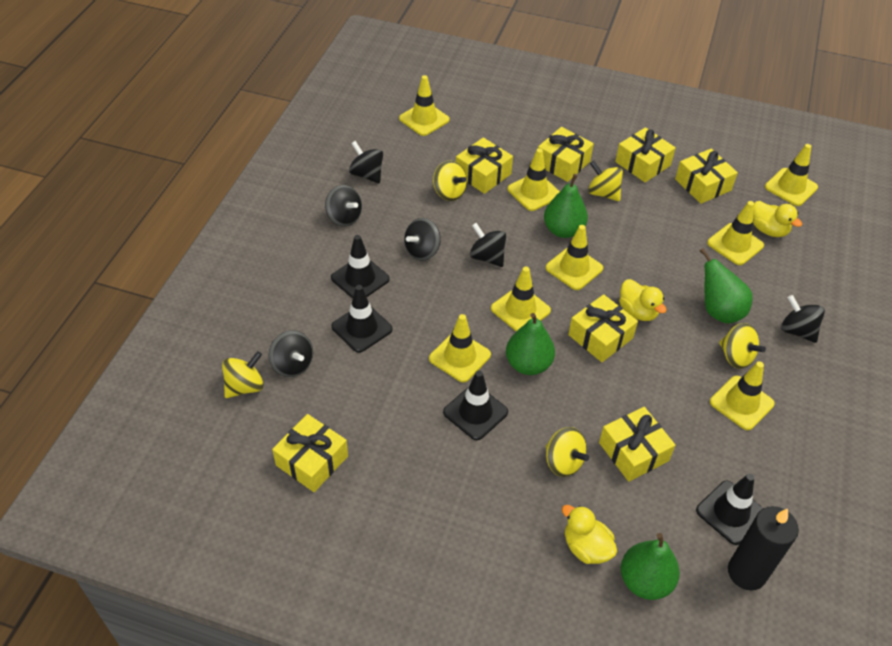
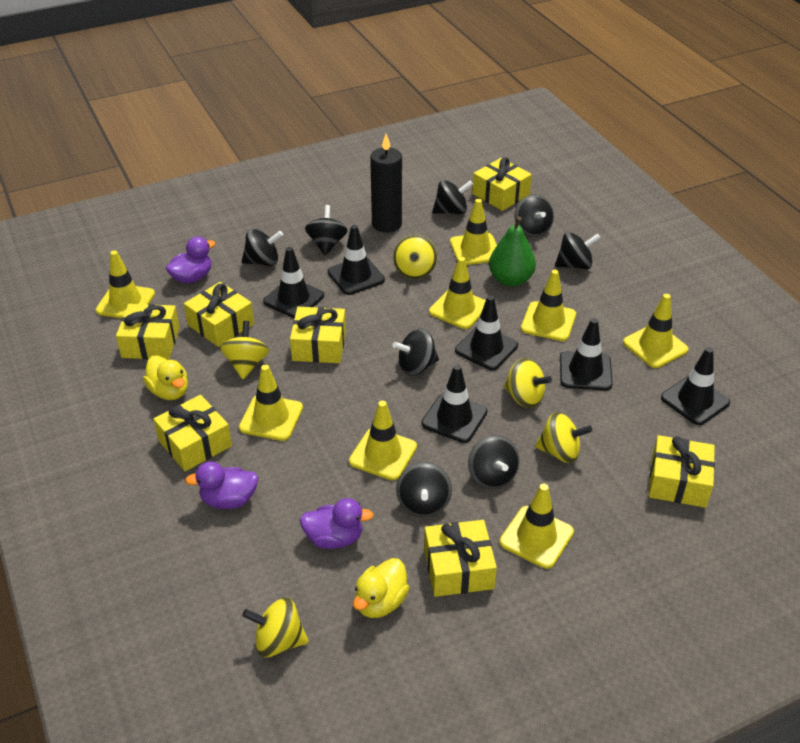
black spinning top: [269,330,313,377] [325,185,362,226] [349,141,383,183] [404,218,441,260] [470,223,506,267] [781,295,825,343] = 6 -> [242,229,283,266] [305,205,348,255] [393,329,439,376] [396,462,452,517] [432,180,473,214] [468,435,519,489] [514,195,554,237] [555,232,601,269] = 8
black traffic cone: [331,235,390,299] [331,285,392,353] [443,371,508,440] [696,474,763,545] = 4 -> [263,247,324,318] [327,225,385,295] [422,365,487,443] [455,295,518,370] [560,318,613,390] [661,347,730,425] = 6
green pear: [506,313,555,375] [544,174,588,238] [621,533,680,600] [700,248,753,324] = 4 -> [489,216,536,287] = 1
purple duck: none = 0 -> [166,236,216,284] [185,461,258,509] [300,498,374,549] = 3
yellow duck: [562,505,617,564] [619,279,667,321] [753,201,802,237] = 3 -> [143,356,188,400] [353,558,409,618] = 2

